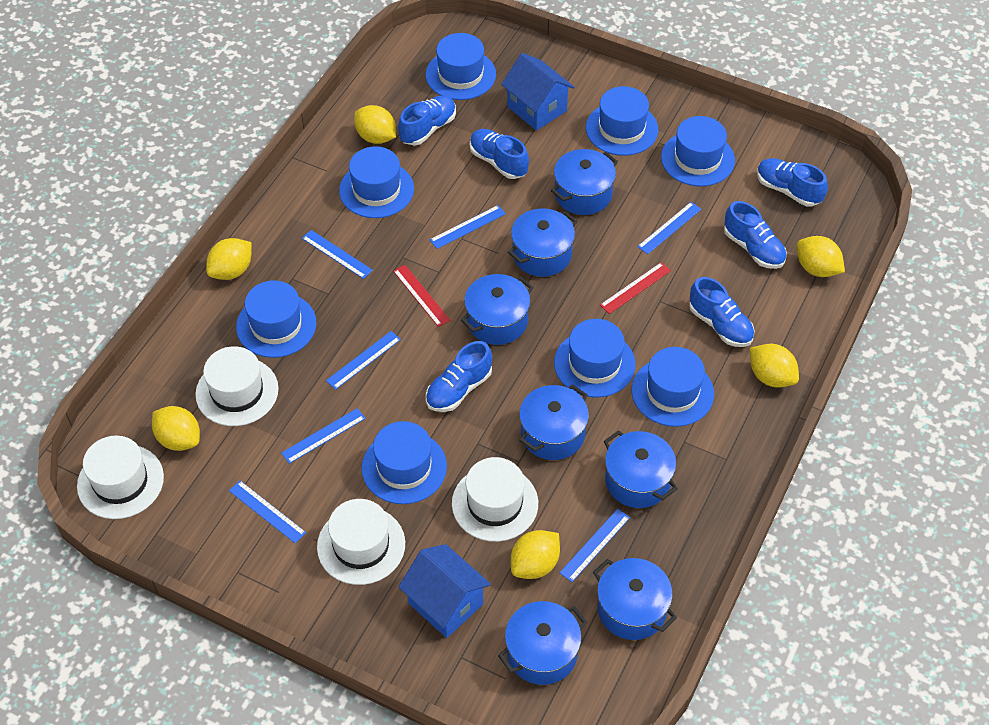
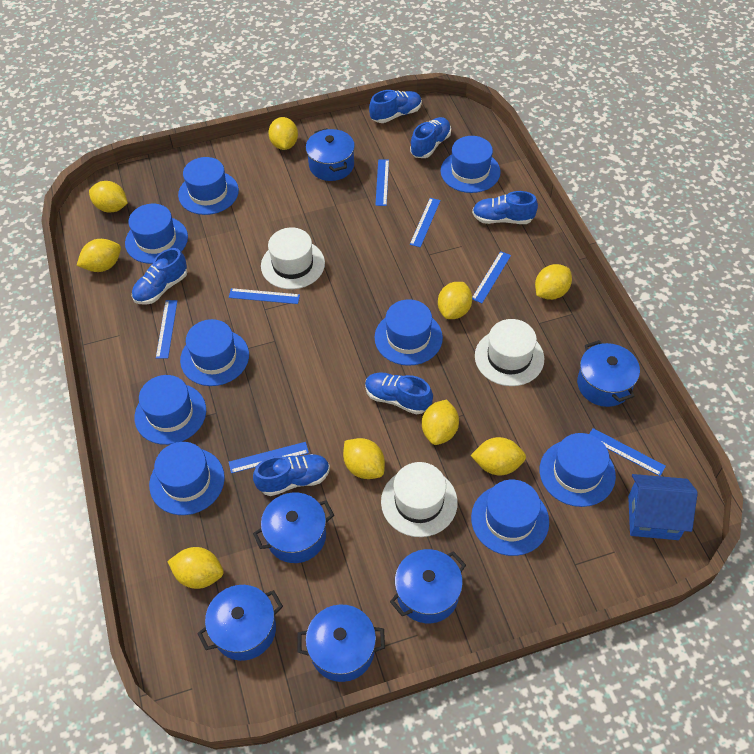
blue hat: [236,280,316,358] [339,146,414,218] [361,421,447,504] [426,33,496,100] [554,319,636,398] [586,86,658,156] [632,347,714,427] [661,116,735,187] = 8 -> [125,203,188,264] [135,375,206,445] [149,442,225,515] [178,157,239,215] [180,319,249,386] [374,299,443,366] [441,136,501,193] [471,480,549,556] [540,433,616,507] = 9
blue house: [398,544,491,638] [501,53,574,131] = 2 -> [628,474,698,540] = 1
blue pot: [461,274,534,345] [498,601,587,685] [508,208,578,277] [519,384,589,460] [551,149,618,215] [593,558,677,640] [604,430,678,508] = 7 -> [197,585,283,661] [253,492,334,563] [297,605,385,682] [306,128,355,181] [390,549,466,623] [577,340,640,407] = 6
red ruler: [393,265,450,327] [600,262,671,314] = 2 -> none = 0
white hat: [77,436,164,519] [195,346,279,426] [317,499,405,585] [452,457,538,542] = 4 -> [261,228,325,289] [381,462,458,537] [475,319,544,386] = 3
yellow lemon: [152,406,200,451] [206,238,252,280] [354,105,396,144] [511,530,560,579] [750,344,799,388] [797,236,845,277] = 6 -> [76,239,121,272] [89,181,128,213] [167,547,224,589] [268,117,298,150] [343,438,385,479] [422,400,459,445] [438,282,472,319] [470,437,526,475] [535,264,572,300] = 9

